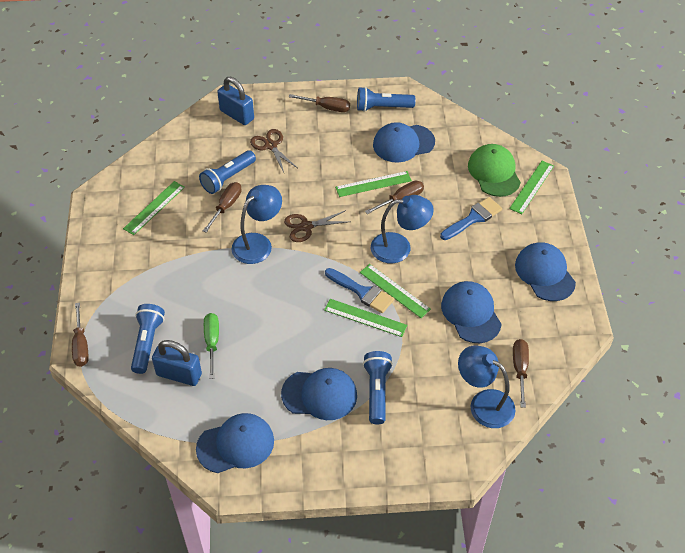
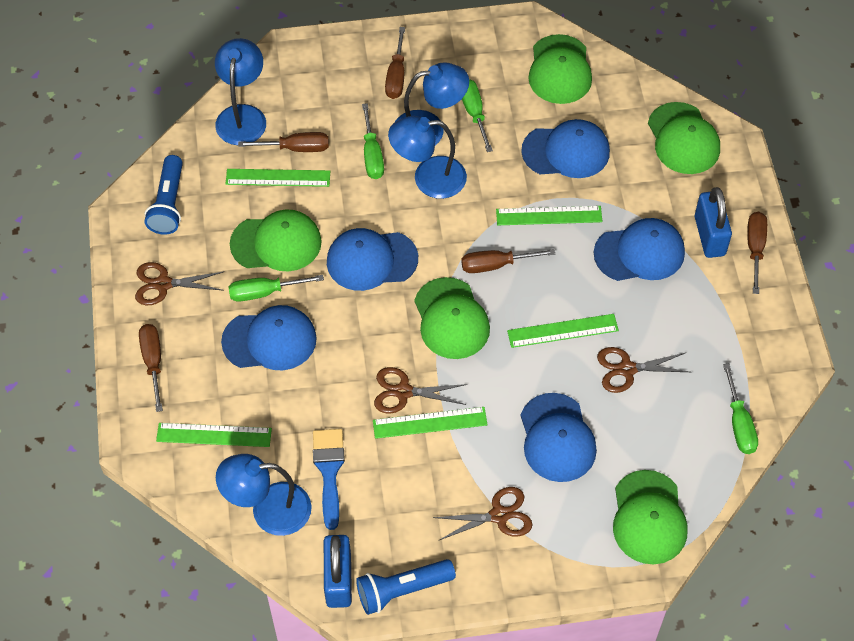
blue brush: [325,268,394,313] [440,197,502,240] = 2 -> [313,429,345,530] = 1
blue flashlight: [131,304,165,374] [199,150,256,194] [357,87,416,112] [363,351,393,425] = 4 -> [145,155,183,235] [356,559,456,615] = 2
blue lamp: [232,185,282,264] [371,195,434,263] [458,346,516,428] = 3 -> [215,38,266,145] [216,454,312,536] [388,116,467,199] [394,63,469,145] = 4
brown scissors: [250,129,297,172] [284,210,350,242] = 2 -> [135,262,224,305] [374,367,467,414] [433,487,533,541] [597,347,689,393] = 4
green cap: [468,144,521,197] = 1 -> [230,209,322,271] [414,277,490,359] [529,34,592,104] [613,470,687,564] [648,102,720,174] = 5
green screwdriver: [204,313,219,379] = 1 -> [228,275,324,302] [362,103,384,179] [462,79,493,152] [723,364,758,454] = 4

